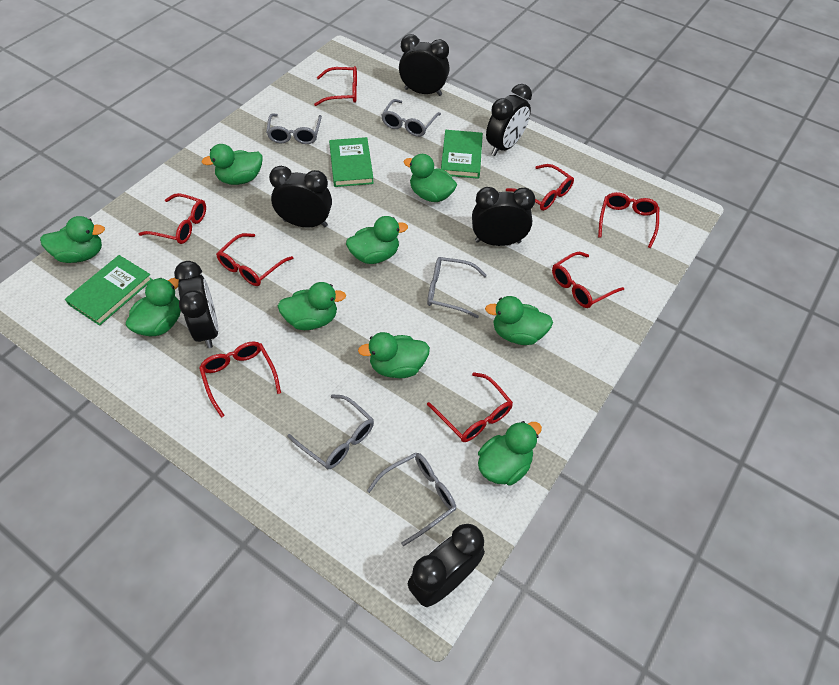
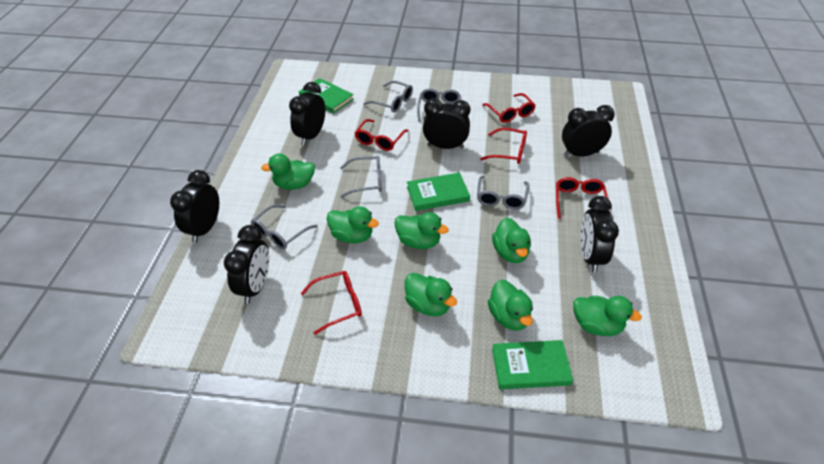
green duck: [40,216,105,263] [126,278,181,337] [202,144,262,185] [278,282,346,330] [346,216,408,264] [358,332,430,378] [403,154,457,202] [478,421,542,486] [485,296,553,345] = 9 -> [261,154,315,190] [327,206,379,243] [394,212,449,249] [405,273,457,316] [488,280,533,331] [492,217,531,263] [573,296,642,336] = 7
red glasses: [139,193,206,244] [199,342,281,418] [216,233,294,286] [314,66,357,106] [427,372,513,442] [506,164,574,211] [552,252,624,308] [598,192,659,248] = 8 -> [301,271,362,335] [355,119,409,151] [480,128,527,164] [482,93,536,123] [556,177,608,219] = 5

